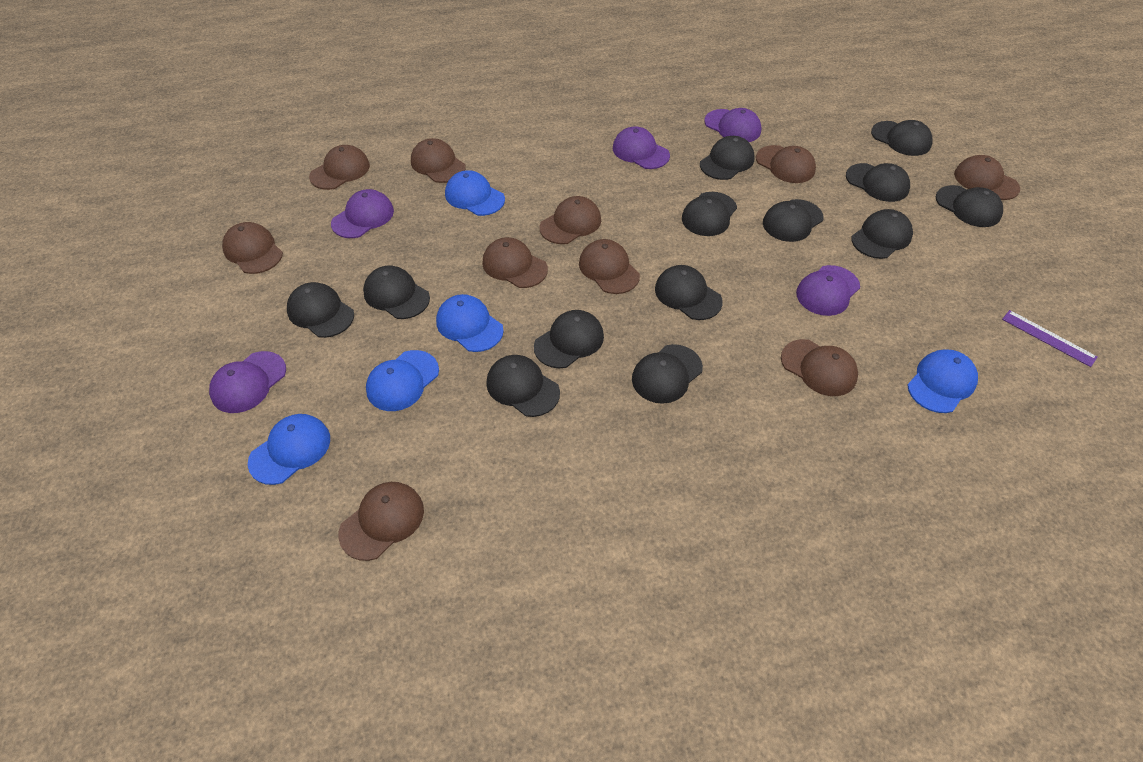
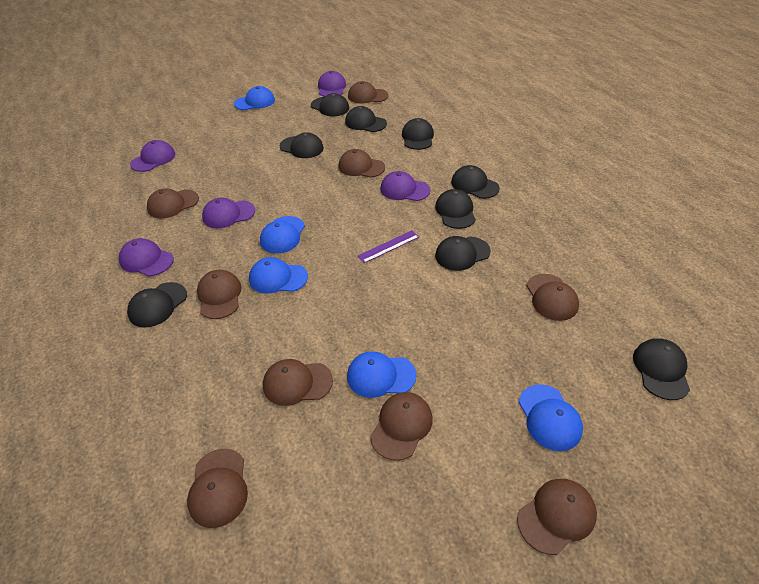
black cap: [287,282,354,338] [363,266,430,319] [486,355,560,417] [534,310,604,368] [632,344,703,404] [655,265,723,320] [682,192,737,236] [700,136,755,180] [763,199,824,242] [846,163,910,202] [851,209,913,259] [871,120,933,156] [936,185,1003,227] = 13 -> [127,282,187,328] [280,132,324,158] [311,93,349,116] [345,106,387,132] [402,118,434,150] [435,189,476,229] [435,236,491,271] [451,165,500,199] [633,339,690,400] = 9
brown cap: [222,222,283,274] [309,145,370,190] [338,482,424,561] [411,138,466,183] [482,237,548,288] [540,196,601,244] [579,239,640,294] [756,145,816,183] [781,339,858,396] [954,155,1020,200] = 10 -> [147,189,199,218] [187,449,248,528] [197,270,242,319] [263,359,333,406] [339,149,385,178] [348,81,388,104] [370,392,433,461] [517,479,597,555] [527,274,579,321] = 9

